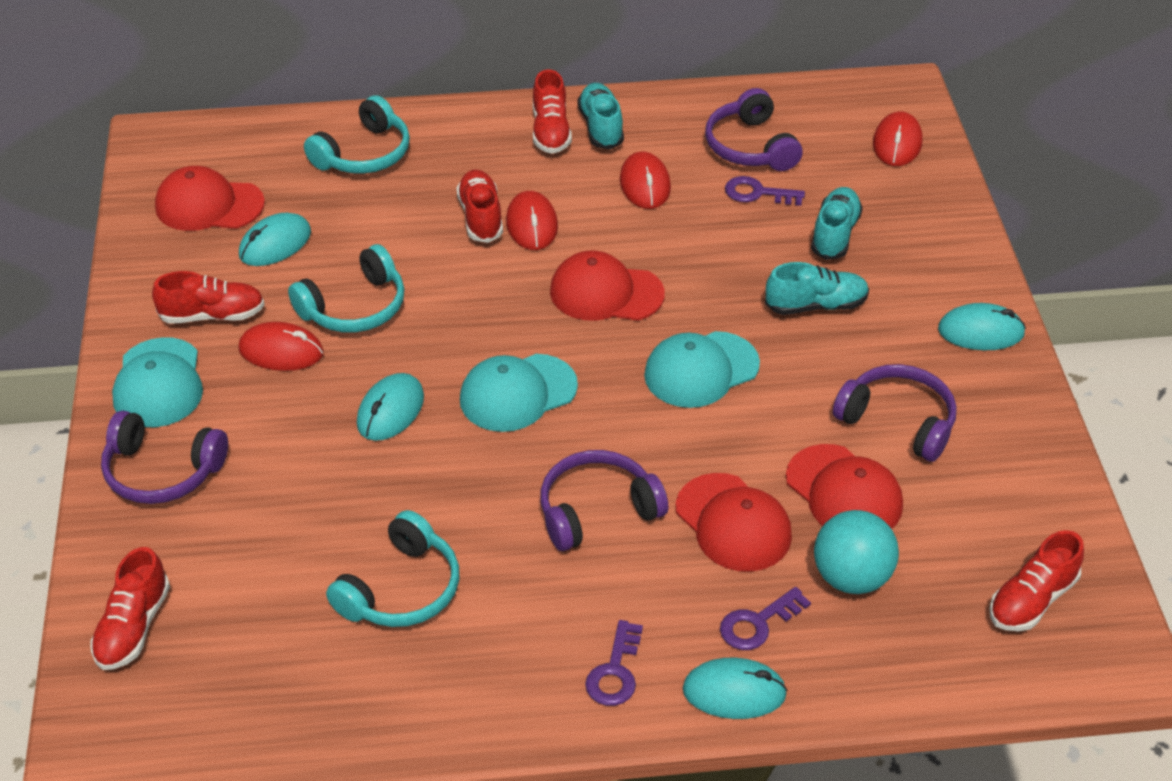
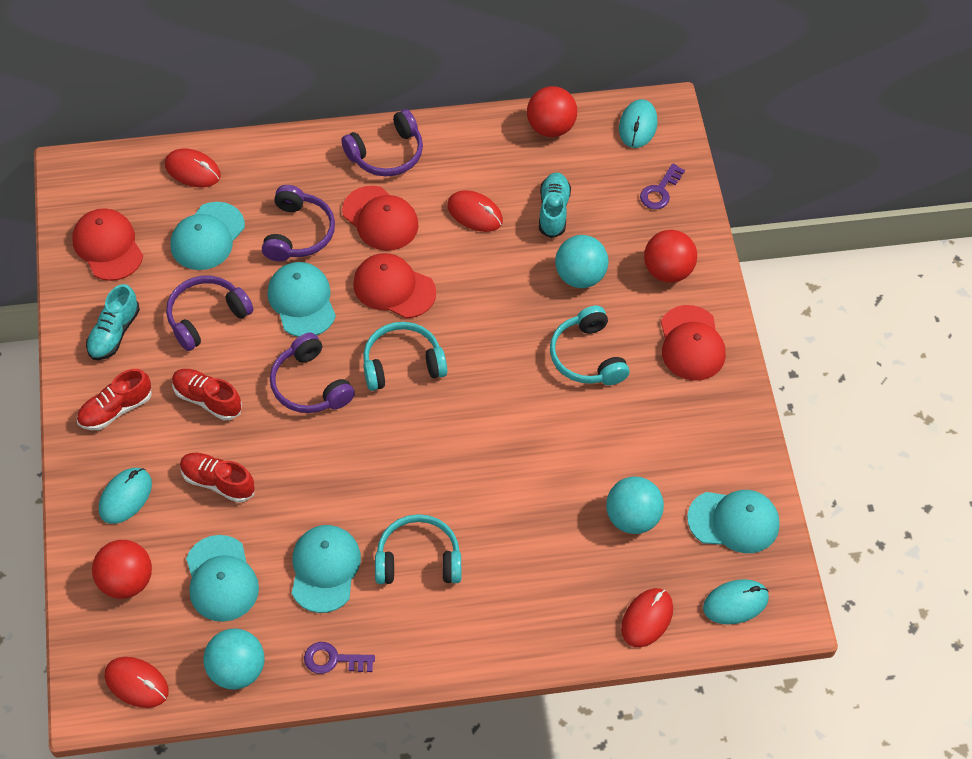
purple key: [585,620,643,706] [720,587,811,650] [725,176,805,206] = 3 -> [304,642,375,674] [640,163,685,209] = 2
red ball: none = 0 -> [92,540,152,599] [527,86,577,137] [644,230,697,283] = 3
red shoe: [90,547,170,670] [152,271,265,324] [456,170,503,243] [533,69,572,154] [989,530,1084,631] = 5 -> [77,369,152,430] [172,369,242,420] [180,453,255,503] = 3
turquoise ball: [814,510,899,594] = 1 -> [203,628,264,689] [555,235,608,288] [606,476,664,534] = 3
turquoise cap: [112,337,203,427] [460,354,578,432] [644,331,760,408] = 3 -> [170,202,245,270] [186,535,259,622] [267,262,336,337] [292,525,361,613] [687,490,780,553] = 5
turquoise mouse: [239,213,311,266] [357,373,424,441] [683,658,787,719] [938,303,1026,350] = 4 -> [99,468,152,524] [619,99,658,148] [703,579,769,625] = 3
turquoise shoe: [577,83,624,149] [765,262,869,315] [811,187,863,260] = 3 -> [86,284,140,360] [539,172,571,238] = 2

